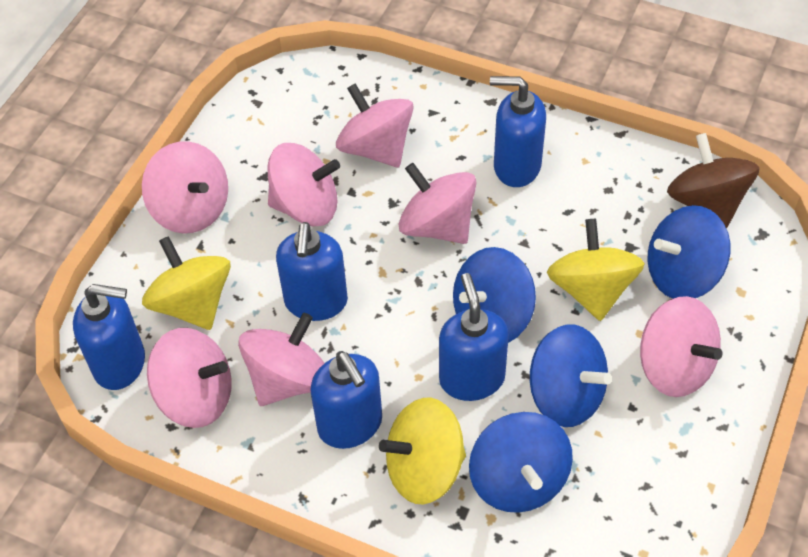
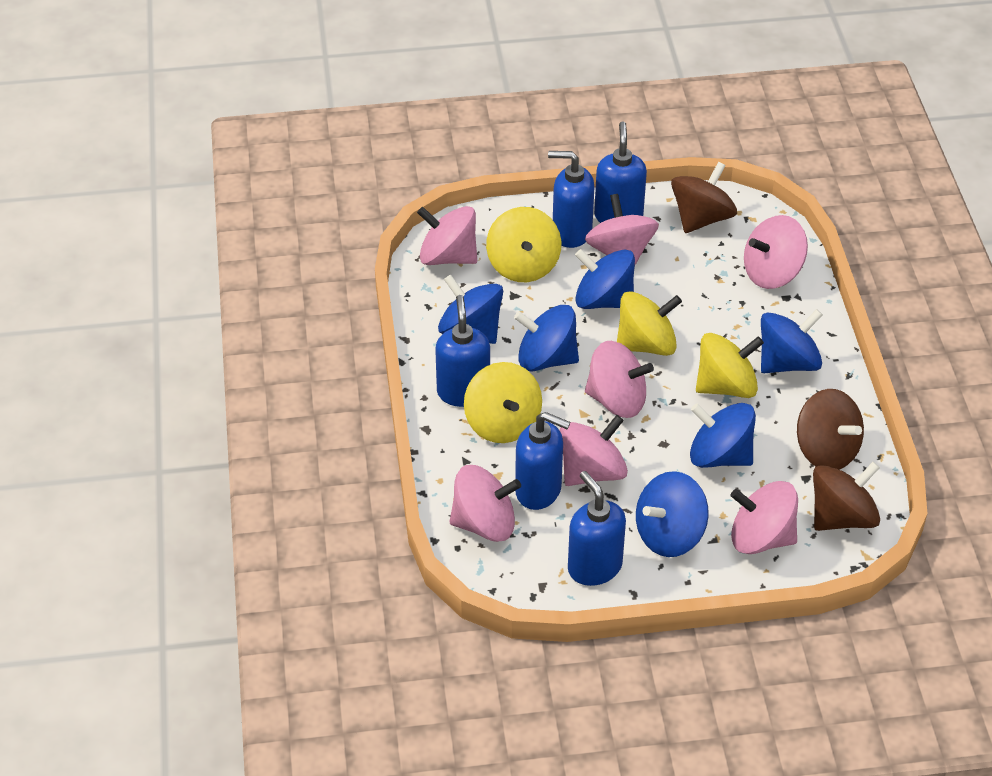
blue spinning top: [453,247,536,343] [469,412,573,513] [530,324,612,427] [648,205,731,299] = 4 -> [438,274,503,344] [514,305,579,371] [575,249,635,309] [636,471,709,557] [690,403,756,468] [761,309,823,373] = 6
brown spinning top: [667,133,760,228] = 1 -> [671,162,737,233] [797,389,864,470] [813,462,880,531] = 3
yellow spinning top: [142,236,231,330] [379,398,466,505] [547,219,645,321] = 3 -> [464,362,542,443] [486,207,561,282] [617,291,682,356] [696,333,764,398] = 4

